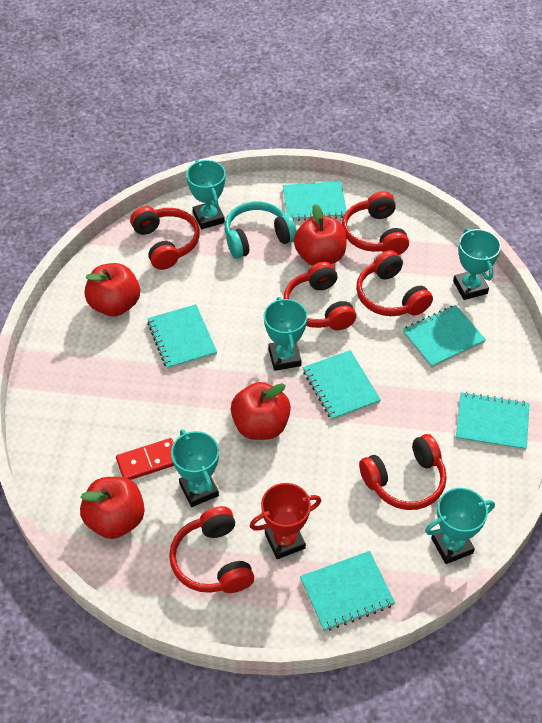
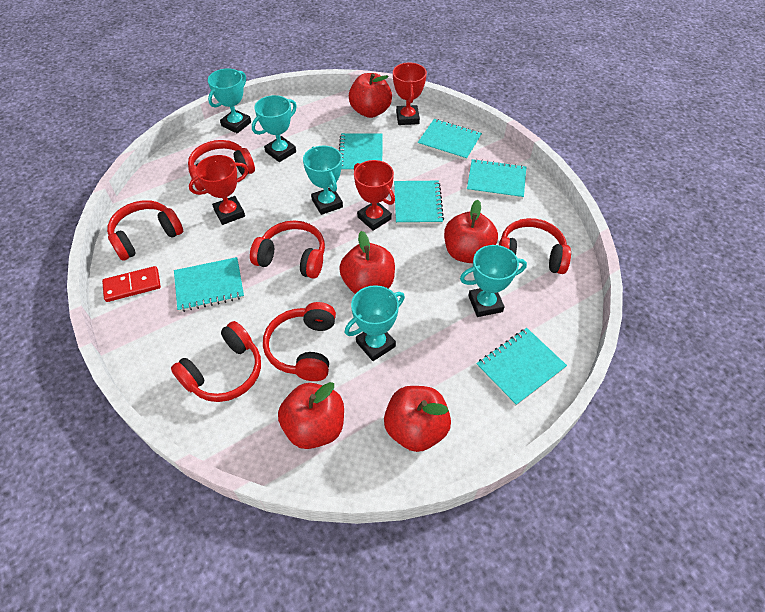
red apple: [80,477,145,539] [85,263,140,317] [231,382,291,440] [294,204,347,266] = 4 -> [278,382,344,449] [339,231,395,294] [349,73,392,118] [384,386,451,452] [444,200,498,263] = 5
red trophy: [249,483,321,559] = 1 -> [189,155,248,225] [354,160,395,231] [393,63,427,125] = 3
turquoise headphones: [225,201,297,259] = 1 -> none = 0

